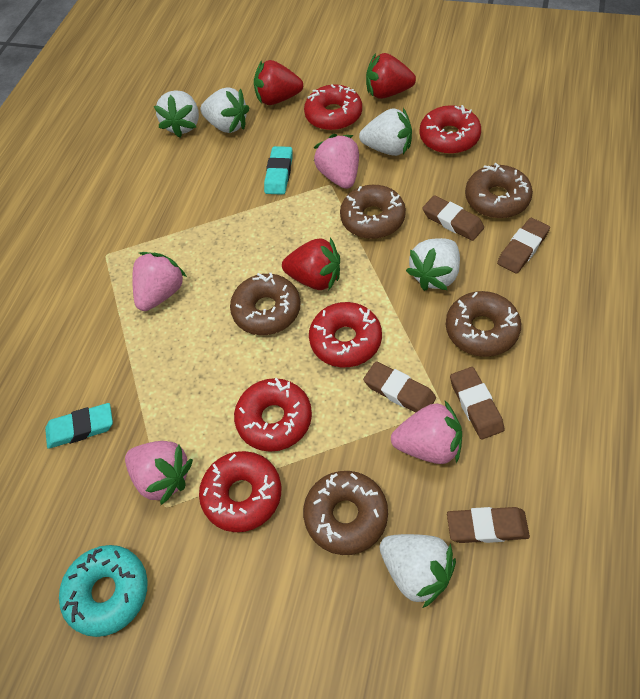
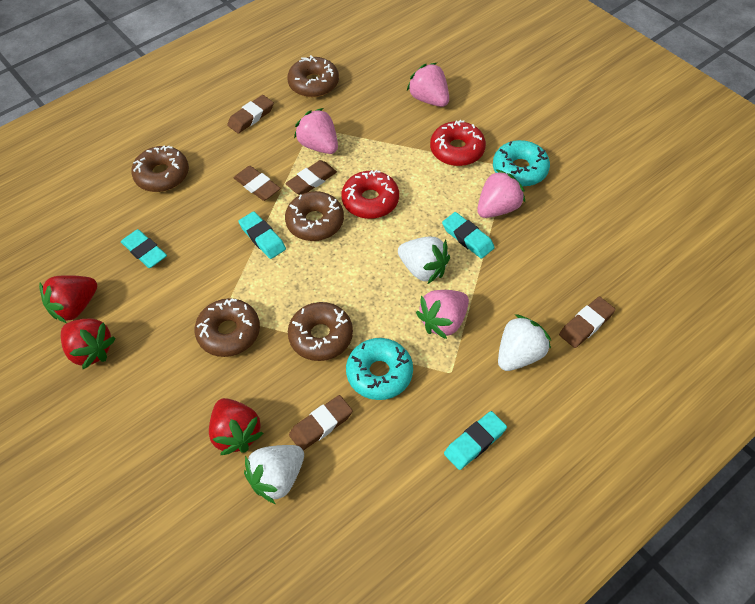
red donut: [199,451,281,532] [234,378,312,452] [304,84,362,131] [309,302,382,367] [419,105,481,154] = 5 -> [342,170,399,219] [430,120,486,166] = 2
turquoise donut: [59,545,148,637] = 1 -> [346,338,413,400] [493,140,550,187] = 2
turquoise eraser: [45,403,113,449] [264,146,293,195] = 2 -> [121,229,167,268] [238,211,286,259] [442,212,495,259] [444,411,507,470] = 4
white strawberry: [154,90,199,138] [200,87,249,133] [359,108,412,156] [380,534,456,608] [406,238,460,291] = 5 -> [244,445,304,504] [398,237,450,284] [498,314,551,371] = 3

